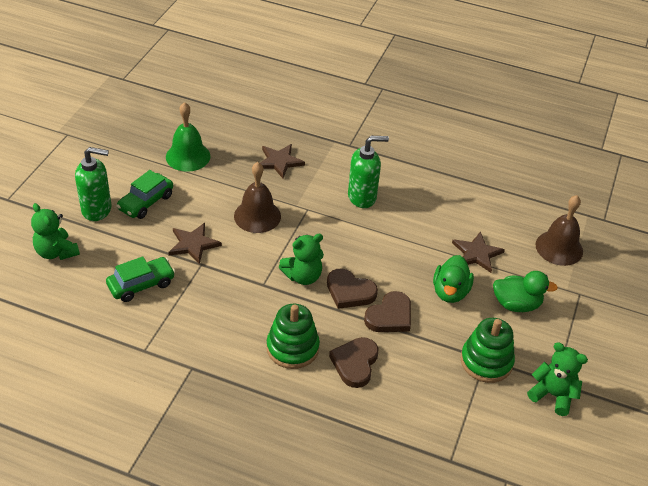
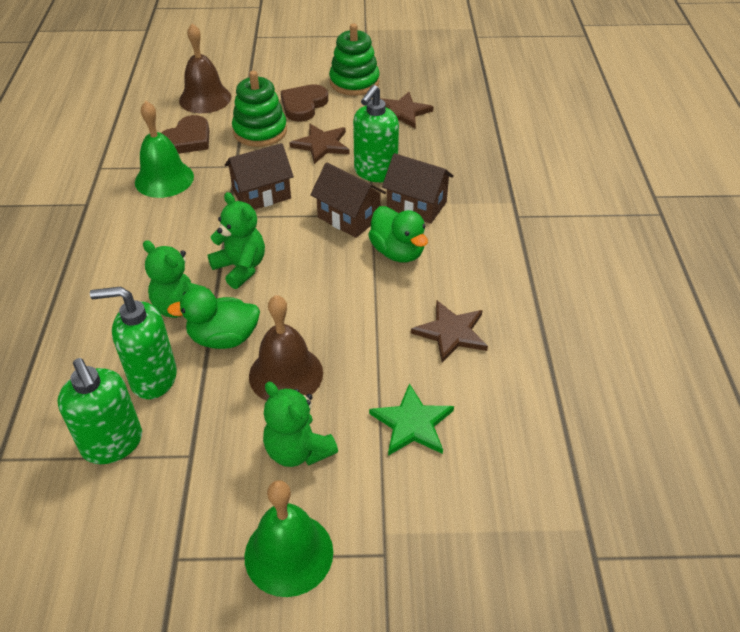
brown heart: [327,269,378,309] [329,337,378,388] [364,291,411,332] = 3 -> [161,115,209,154] [281,84,328,122] = 2
brown house: none = 0 -> [225,143,294,210] [310,162,386,238] [382,153,454,224] = 3
green bell: [166,102,211,172] = 1 -> [135,101,194,198] [244,480,333,597] = 2
green car: [106,256,175,302] [116,170,173,219] = 2 -> none = 0
green soap dispenser: [75,147,112,221] [348,136,389,208] = 2 -> [57,358,142,464] [90,287,177,399] [353,85,399,182] = 3
green star: none = 0 -> [369,383,454,456] = 1

